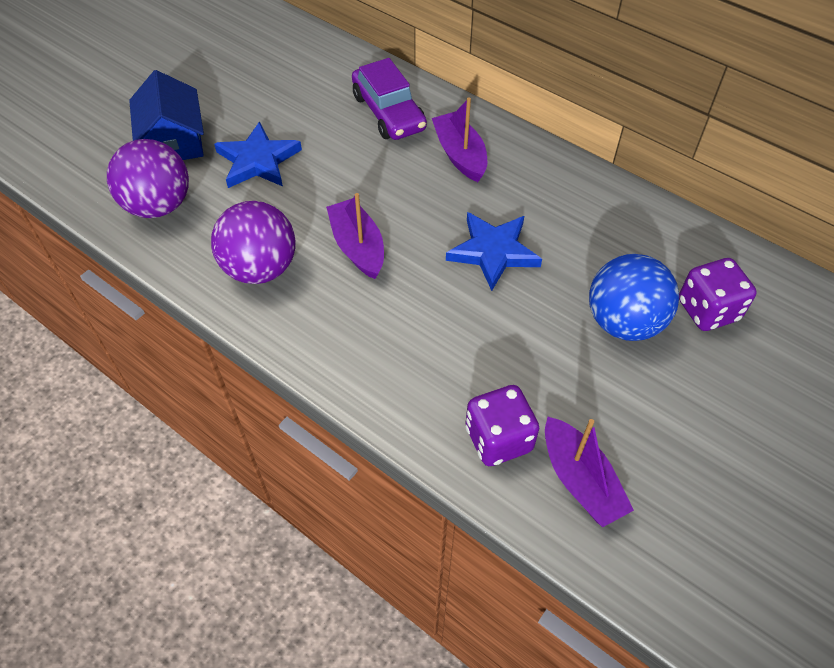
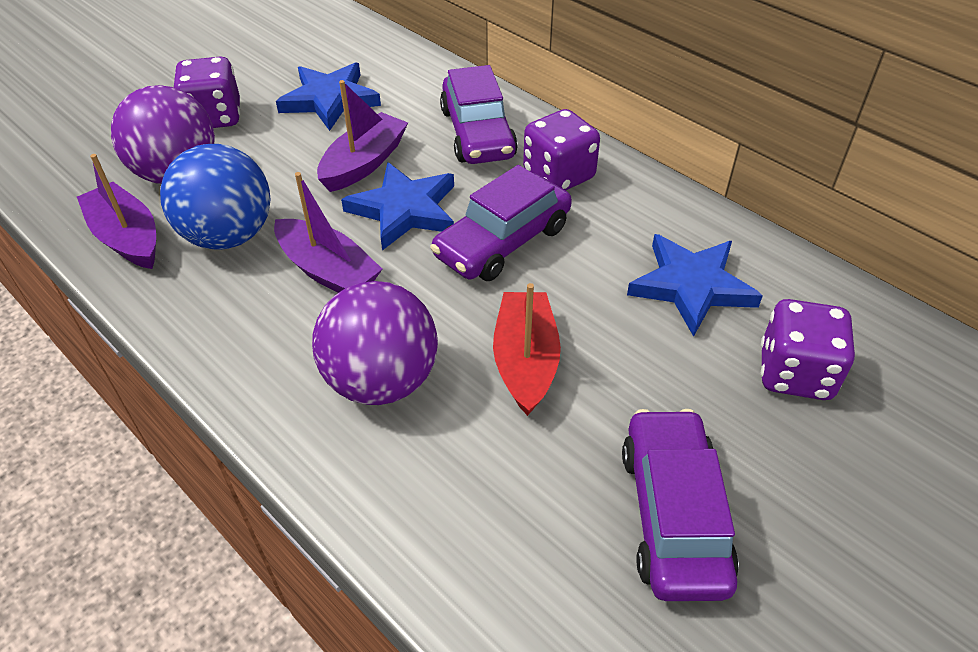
blue house: [129,70,204,160] = 1 -> none = 0
blue star: [214,121,302,188] [446,212,542,291] = 2 -> [276,62,381,131] [341,162,454,251] [627,234,763,337] = 3
purple car: [352,58,427,140] = 1 -> [430,165,572,281] [440,65,518,164] [622,409,739,601] = 3
purple dice: [465,385,540,466] [679,258,757,331] = 2 -> [174,56,240,128] [523,109,600,190] [761,299,855,400] = 3
red boat: none = 0 -> [493,283,561,416] = 1

